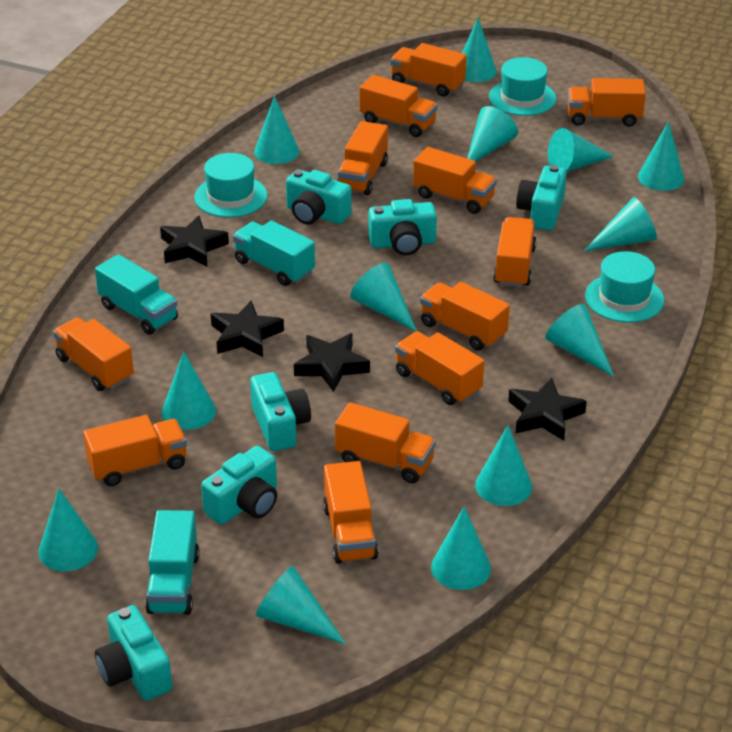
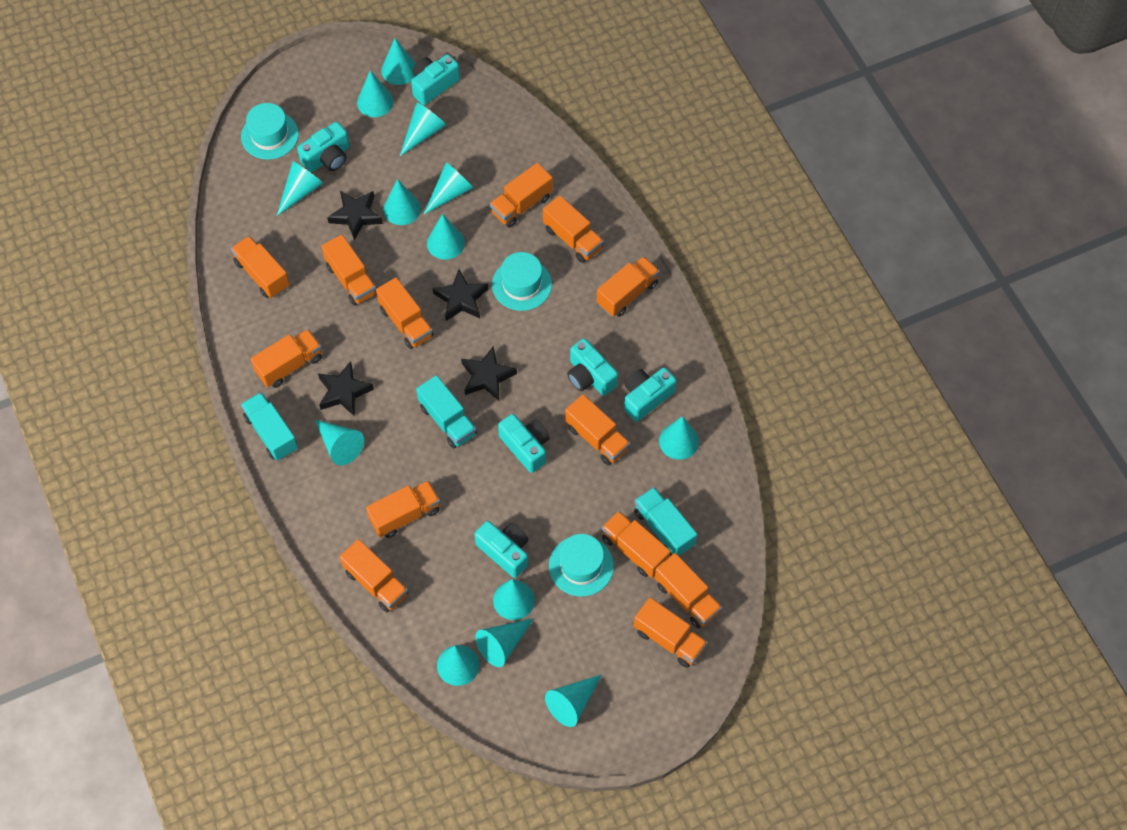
orange truck: [53,317,134,391] [83,415,187,486] [323,461,379,564] [335,402,436,483] [337,121,388,195] [360,75,438,137] [390,43,467,97] [395,331,484,405] [413,147,497,214] [420,282,510,351] [493,217,536,287] [568,78,646,126] = 12 -> [231,236,290,298] [250,329,322,388] [322,235,377,306] [340,539,408,612] [366,480,440,538] [376,277,434,349] [490,163,553,228] [543,195,604,263] [565,394,630,465] [597,256,660,317] [602,511,671,578] [634,598,708,668] [655,553,722,629] = 13

